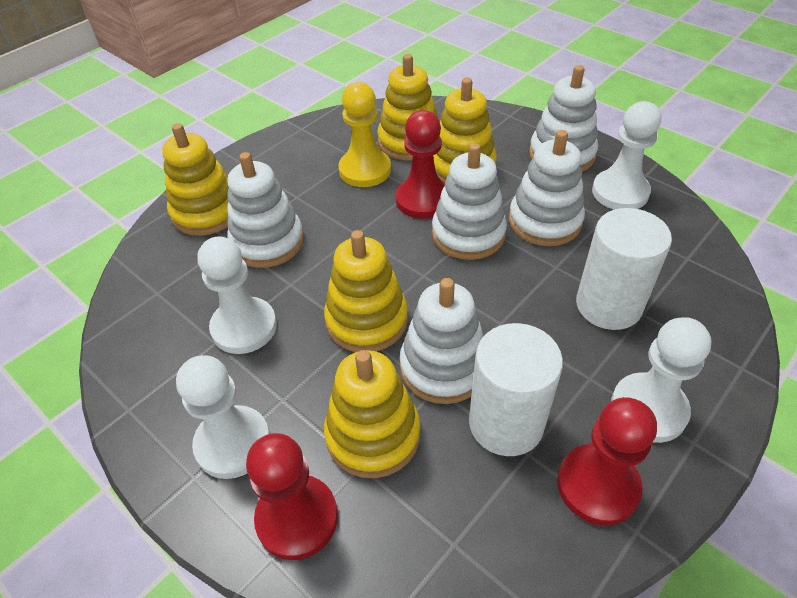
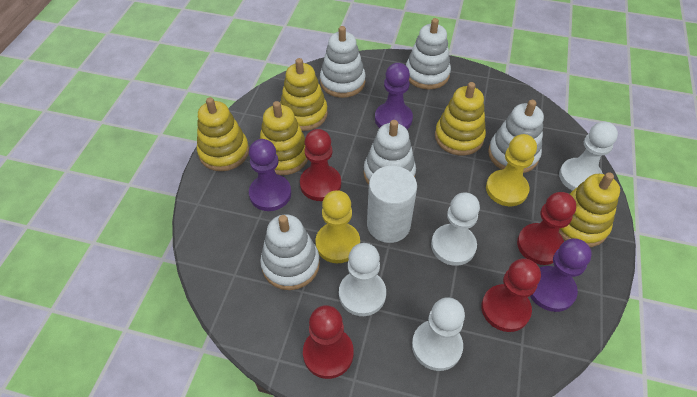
purple pawn: none = 0 -> [249,139,291,211] [375,63,413,129] [530,238,592,312] = 3
red pawn: [246,433,338,560] [396,110,445,219] [557,397,657,526] = 3 -> [300,129,341,201] [303,305,354,379] [481,258,541,332] [517,192,576,265] = 4
white cylinder: [469,323,563,456] [576,208,672,330] = 2 -> [367,166,417,243] = 1
yellow pawn: [338,82,391,187] = 1 -> [315,190,360,263] [486,134,537,206] = 2

